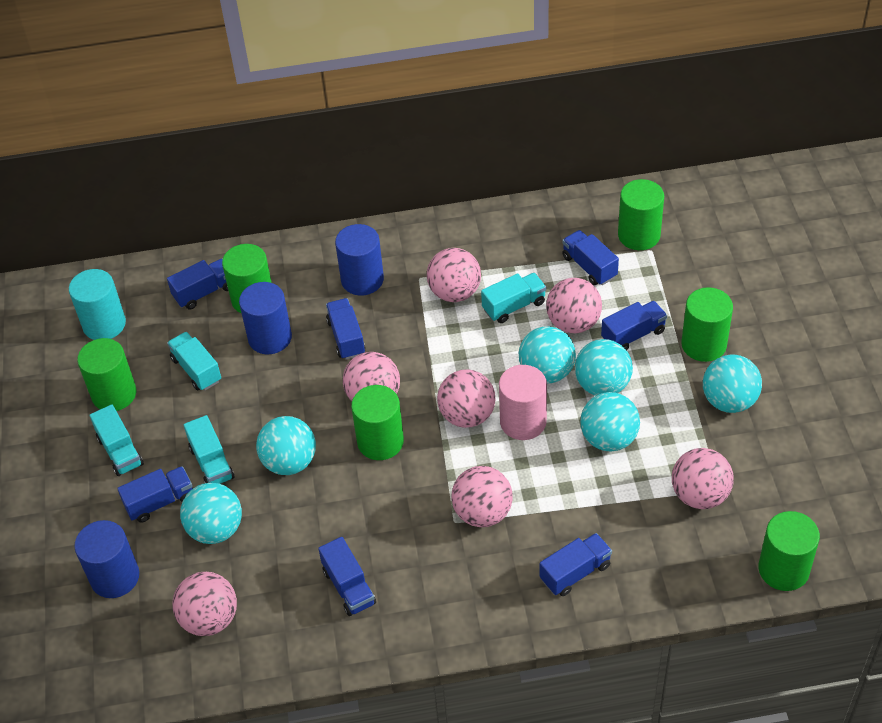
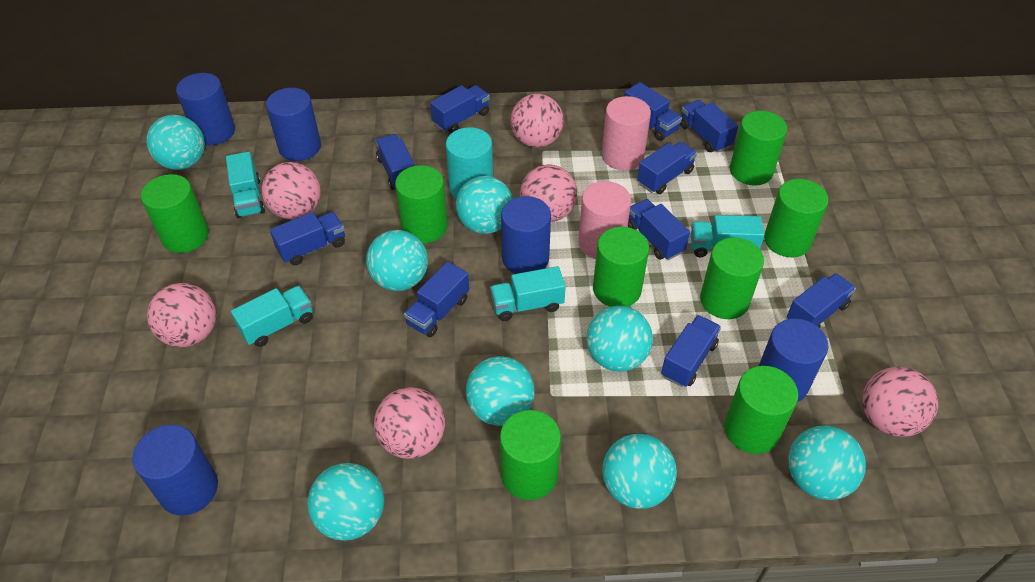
blue cylinder: [74,520,139,598] [239,282,292,354] [335,224,384,296] = 3 -> [132,425,218,515] [176,73,235,145] [266,88,321,161] [501,196,551,274] [759,318,829,402] = 5
blue truck: [117,466,193,523] [167,259,228,309] [318,537,376,616] [326,298,365,360] [540,533,612,596] [562,230,619,285] [601,301,667,350] = 7 -> [270,212,345,265] [375,134,415,190] [404,262,469,337] [430,85,490,133] [625,82,682,141] [628,199,690,260] [637,142,697,194] [661,315,721,387] [680,100,738,153] [787,273,856,328] = 10
green cylinder: [77,338,136,411] [222,244,272,314] [351,385,404,460] [618,179,664,250] [681,287,733,362] [758,511,820,591] = 6 -> [141,174,209,253] [395,165,448,243] [500,410,561,500] [593,227,649,307] [700,237,764,319] [724,366,798,454] [730,111,787,186] [764,179,828,258] = 8
pink ball: [172,572,237,636] [343,352,400,401] [427,248,481,302] [437,369,496,428] [452,466,513,527] [546,278,602,333] [672,448,734,509] = 7 -> [147,283,216,347] [262,162,321,220] [374,387,445,459] [510,94,564,148] [520,164,577,222] [862,367,938,437] = 6
pink cylinder: [499,365,547,440] = 1 -> [578,181,631,259] [602,96,651,170] = 2
turquoise ball: [180,483,242,544] [256,416,316,475] [519,326,576,383] [575,339,633,396] [580,392,640,452] [703,354,762,413] = 6 -> [146,115,205,170] [307,463,384,541] [366,230,428,291] [456,176,513,234] [466,356,535,426] [586,306,653,372] [602,434,677,509] [788,426,866,500] = 8

